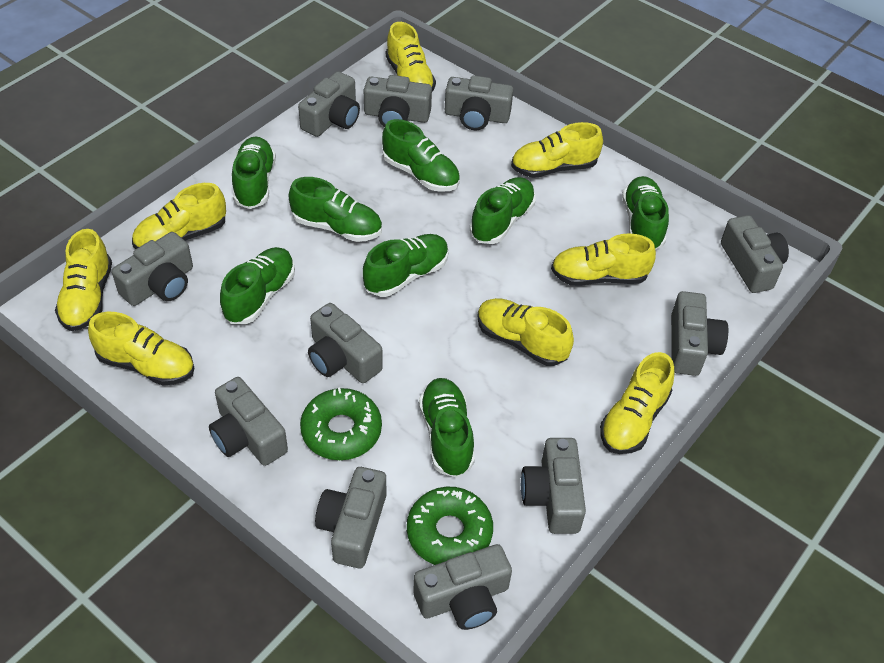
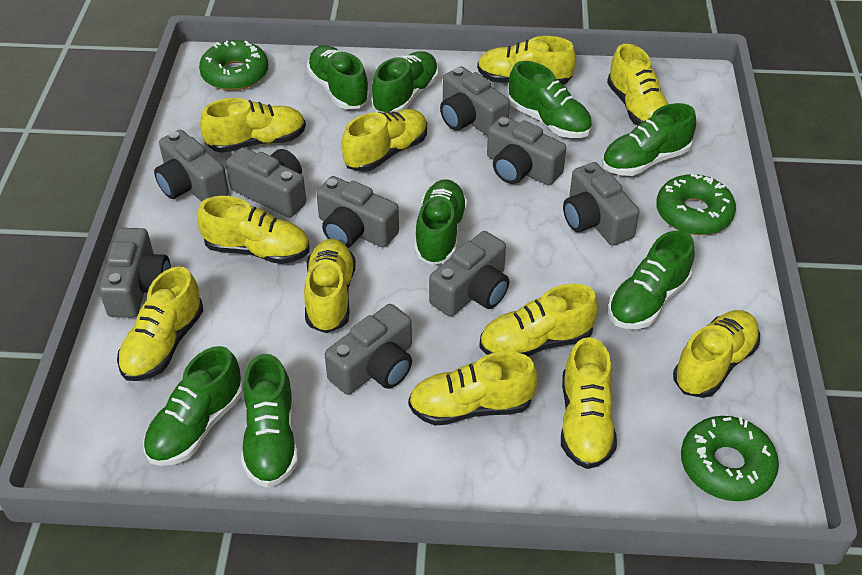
green donut: [300,387,382,460] [407,487,493,565] = 2 -> [199,40,268,91] [656,174,736,235] [681,416,779,501] = 3
grey camera: [112,232,193,306] [209,377,288,466] [298,71,360,137] [308,303,383,383] [315,467,386,568] [364,75,432,127] [413,544,512,630] [445,75,513,130] [521,438,586,534] [671,291,728,376] [721,215,789,293] = 11 -> [99,228,171,318] [154,130,229,202] [226,147,306,218] [316,176,399,248] [325,304,412,395] [429,231,509,317] [440,66,510,136] [487,116,566,185] [563,162,639,246] = 9
yellow shoe: [55,229,112,331] [88,312,195,385] [132,183,226,249] [386,22,436,92] [478,298,574,366] [511,122,603,178] [551,233,656,286] [600,352,675,454] = 8 -> [117,266,204,381] [197,196,310,264] [200,98,306,153] [304,239,356,333] [342,109,427,172] [408,351,538,426] [477,36,576,85] [479,284,598,356] [561,337,617,469] [607,44,668,126] [673,310,760,398] = 11

